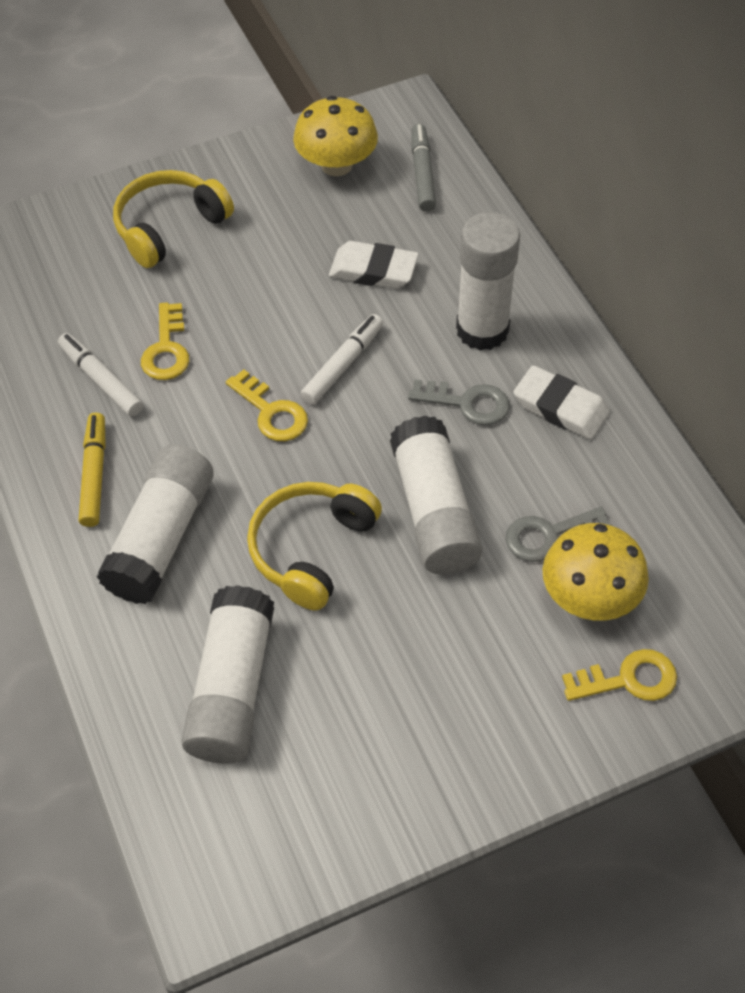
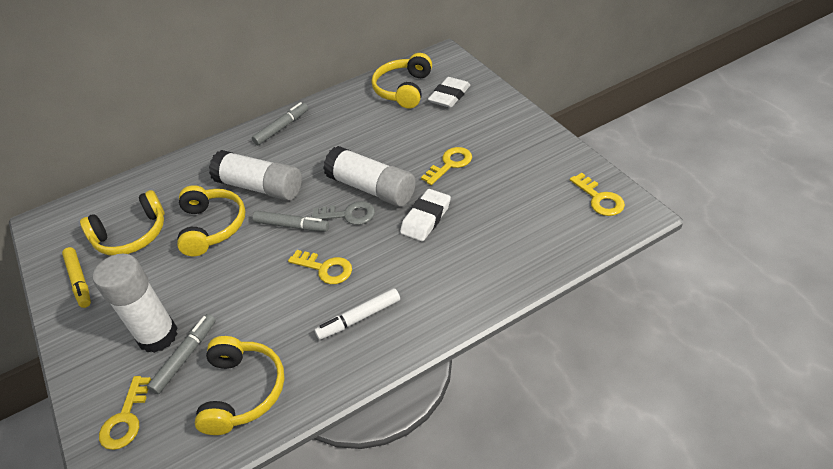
grey key: [408,379,510,425] [506,506,610,562] = 2 -> [311,201,375,225] = 1
grey marker: [412,124,436,212] = 1 -> [147,314,216,394] [252,102,308,145] [252,211,329,232] = 3
white glue stick: [97,444,214,604] [181,585,274,764] [390,415,483,575] [456,212,520,351] = 4 -> [93,254,177,353] [209,150,302,201] [323,146,416,207] = 3
white marker: [58,333,143,417] [301,314,383,405] = 2 -> [314,288,400,340] = 1
yellow headphones: [113,170,234,268] [247,482,382,611] = 2 -> [80,190,165,256] [177,185,246,256] [195,336,285,435] [372,53,432,109] = 4
yellow key: [141,303,189,380] [226,369,308,441] [562,649,677,701] = 3 -> [99,376,151,450] [288,250,352,284] [421,147,472,185] [570,173,625,216] = 4
yellow mushroom: [293,96,378,176] [543,523,649,621] = 2 -> none = 0

